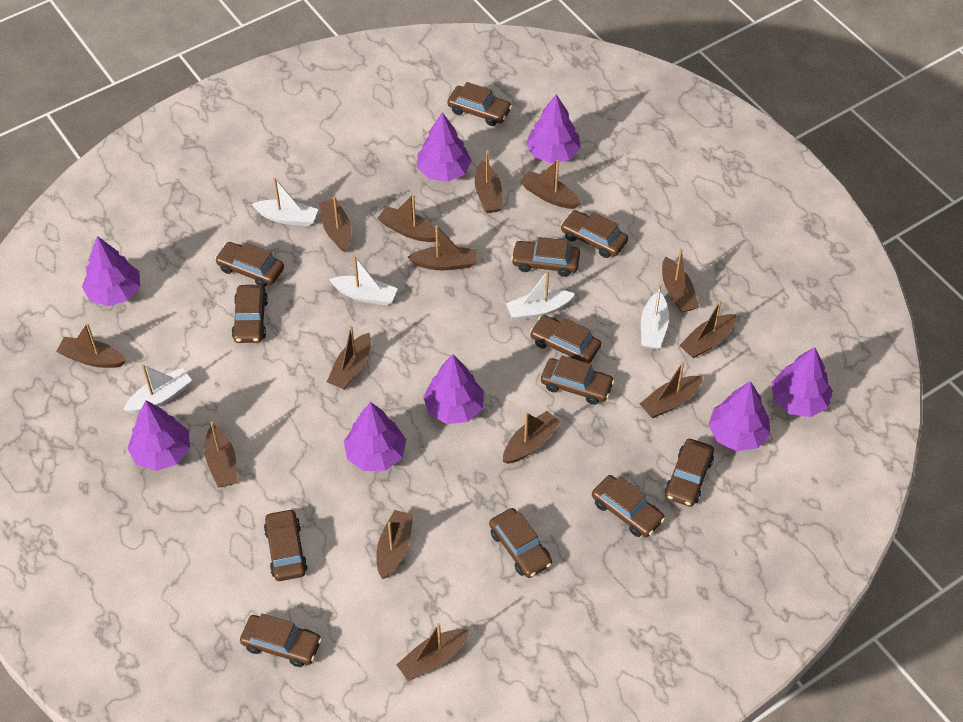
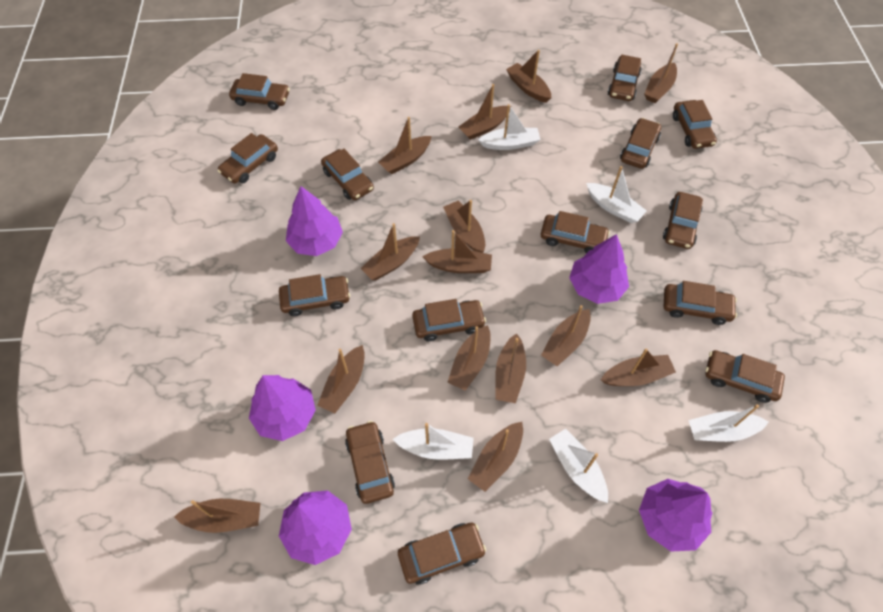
brown car: [215,242,284,287] [232,285,268,343] [240,614,322,667] [264,509,308,581] [447,82,512,126] [489,508,552,578] [511,237,580,277] [530,315,601,363] [541,356,615,405] [561,210,628,258] [592,475,665,537] [665,439,714,507] = 12 -> [218,133,278,184] [229,73,290,110] [279,274,350,316] [321,149,374,200] [345,421,395,504] [398,523,486,585] [412,299,486,341] [541,211,610,254] [608,55,642,101] [620,118,661,169] [663,192,703,249] [664,281,737,325] [673,100,717,149] [705,350,785,403] = 14
purple tree: [82,236,140,306] [127,401,190,471] [344,402,406,471] [417,112,472,182] [423,355,484,424] [526,94,580,163] [708,381,771,451] [772,347,833,417] = 8 -> [249,375,316,441] [279,491,352,565] [286,186,343,256] [569,234,629,304] [639,479,712,552] = 5

